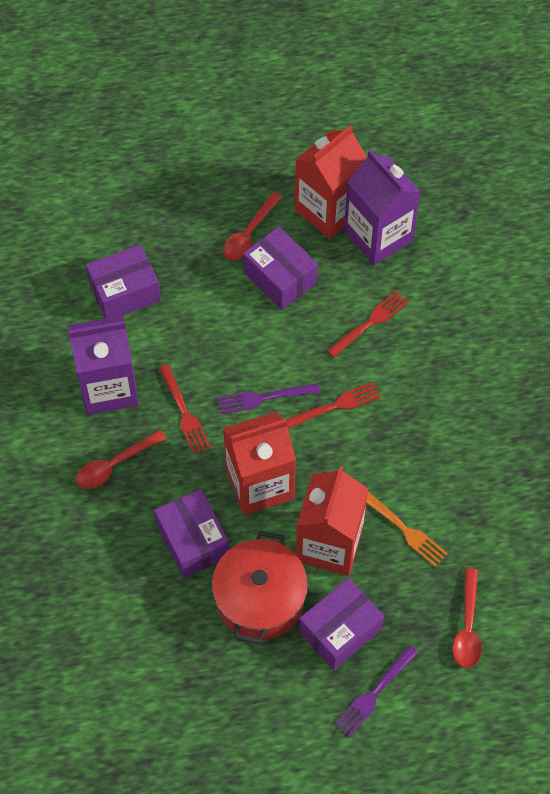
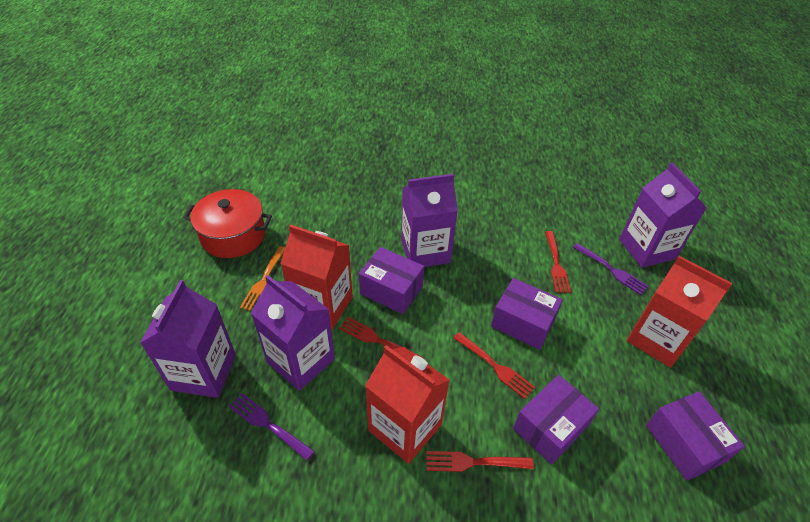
purple carton: [68,315,139,415] [344,150,420,265] = 2 -> [140,280,236,398] [251,275,335,391] [401,174,458,267] [619,163,707,268] = 4
red fork: [158,364,211,454] [286,382,381,429] [327,290,409,358] = 3 -> [339,317,424,359] [426,451,534,472] [453,332,535,399] [545,231,571,293] = 4
red spoon: [76,430,167,489] [223,192,282,261] [452,568,482,668] = 3 -> none = 0

